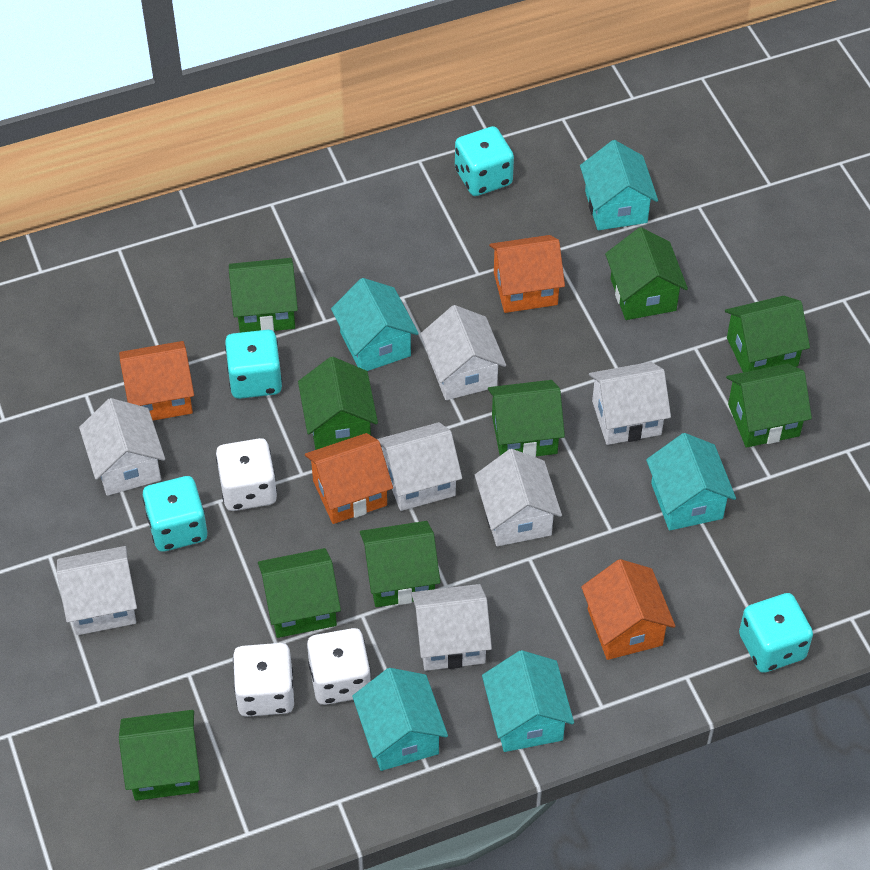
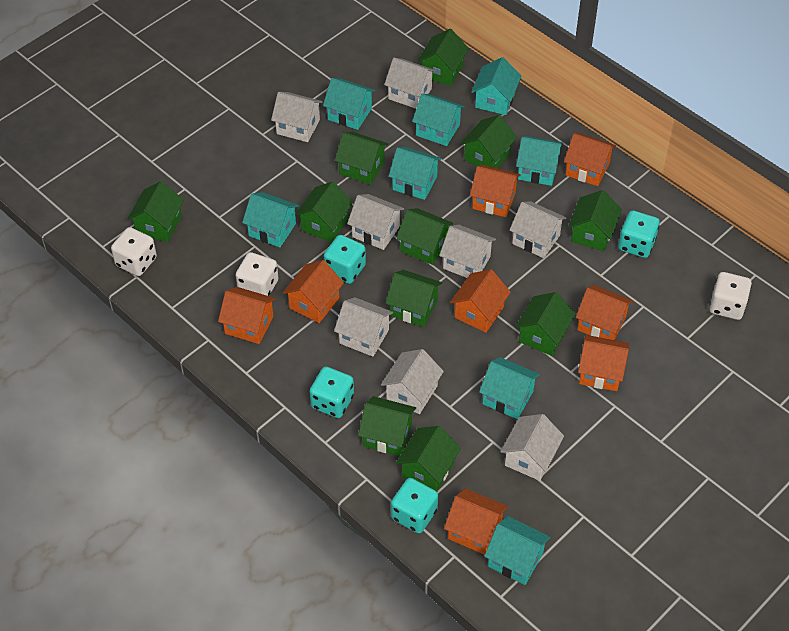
green house: [119,710,200,801] [229,258,298,333] [258,548,341,638] [298,357,378,450] [360,521,440,607] [488,380,565,457] [605,227,688,320] [725,296,810,372] [726,363,812,448] = 9 -> [127,181,184,242] [295,181,353,243] [335,132,388,185] [358,396,416,456] [386,270,442,327] [396,208,453,265] [396,426,461,492] [418,29,469,86] [460,115,517,168] [515,292,575,356] [568,190,622,251] = 11
orange house: [119,341,194,421] [305,433,393,524] [489,235,565,313] [581,559,675,660] = 4 -> [218,287,276,344] [283,260,344,323] [444,488,508,555] [450,269,511,333] [470,165,521,217] [564,133,616,186] [576,285,633,340] [578,335,629,391] = 8
turquoise house: [331,278,419,371] [352,668,448,771] [482,650,574,752] [580,140,658,230] [646,433,736,531] = 5 -> [242,192,299,247] [323,78,375,130] [389,147,442,200] [412,94,465,146] [471,57,521,115] [479,357,540,419] [484,516,550,585] [516,136,563,186] = 8
white house: [57,546,137,635] [79,398,165,496] [377,422,462,511] [411,584,492,671] [421,305,506,400] [475,449,562,546] [589,362,671,445] = 7 -> [271,92,323,142] [334,297,393,357] [347,194,404,250] [381,349,444,414] [384,58,436,109] [439,224,496,278] [501,414,564,481] [509,201,566,258] = 8

